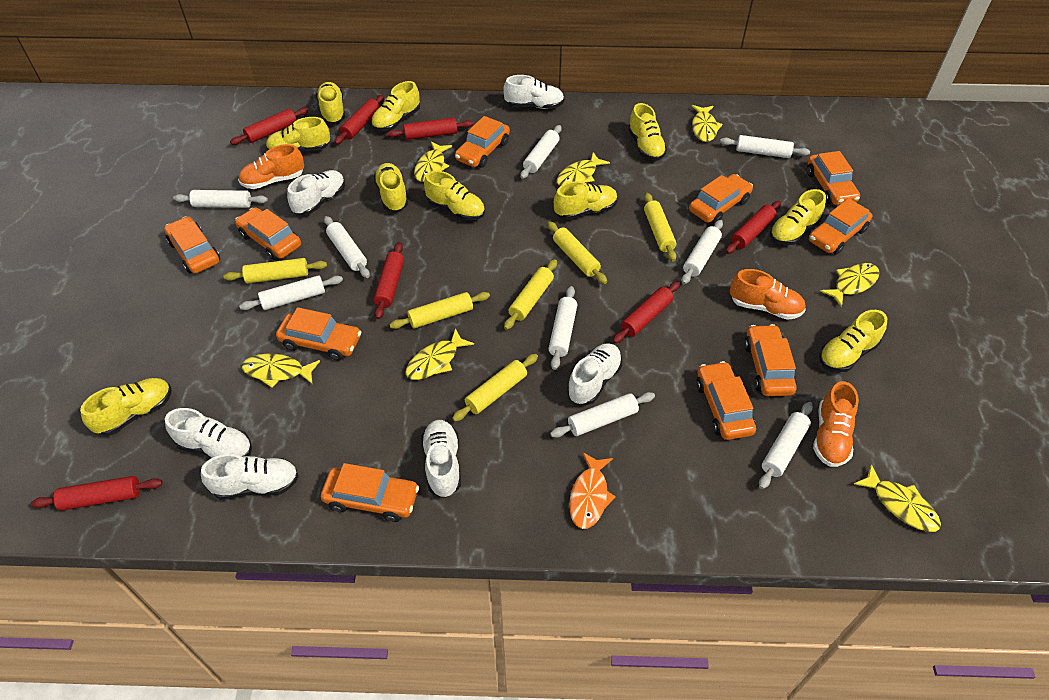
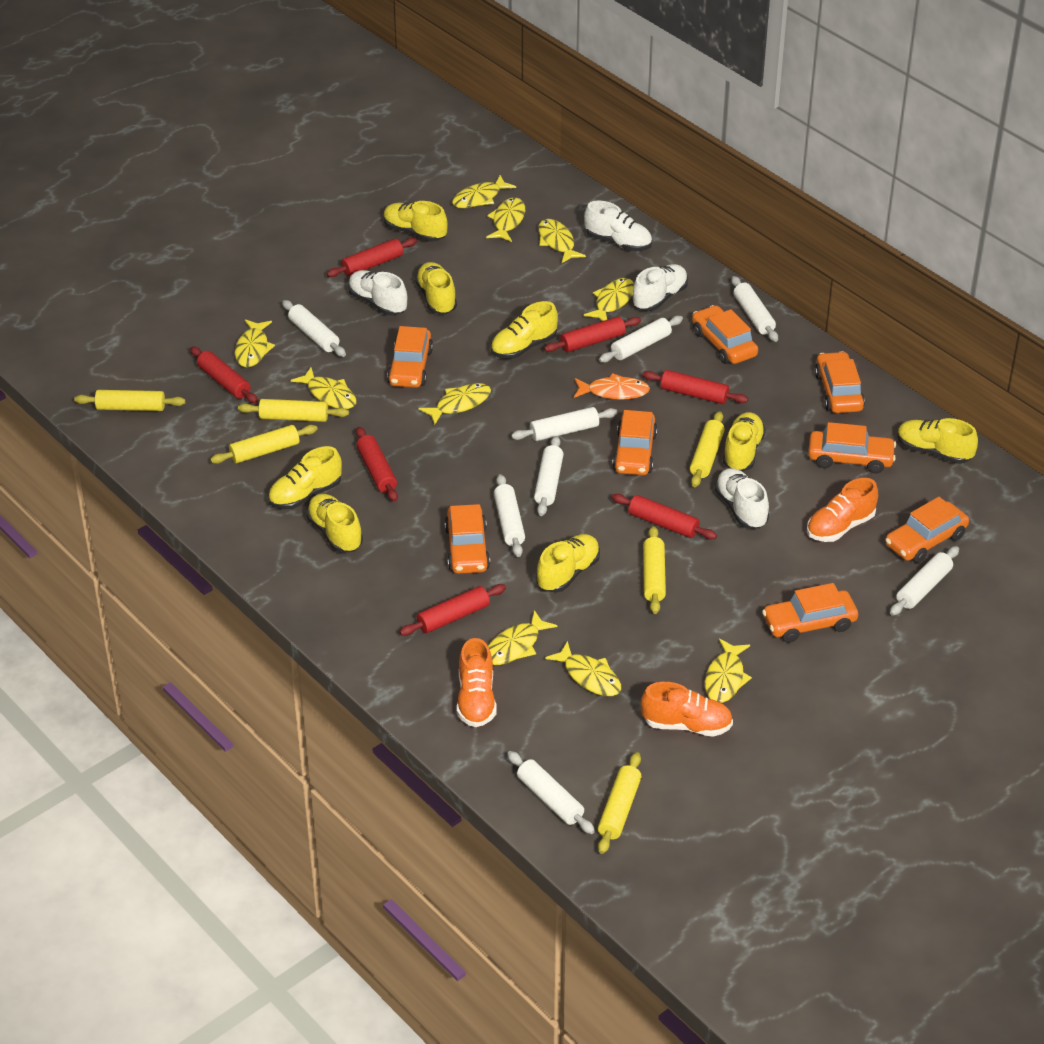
orange car: [164,216,220,274] [235,207,301,260] [276,307,361,361] [321,463,419,522] [455,116,510,168] [689,174,753,224] [696,361,756,440] [744,324,797,396] [807,151,860,205] [809,198,872,255] = 10 -> [387,326,433,388] [444,504,490,574] [612,410,658,475] [692,305,758,364] [762,583,858,643] [808,422,896,474] [815,351,865,413] [885,497,969,563] = 8
white rolling pin: [173,190,268,208] [239,275,343,310] [324,216,370,278] [520,125,562,179] [548,286,577,370] [550,392,655,438] [681,220,723,284] [720,135,810,158] [759,402,813,489] = 9 -> [282,300,346,357] [494,474,525,557] [507,751,595,834] [511,407,618,441] [534,436,564,516] [599,316,683,363] [731,276,778,342] [890,546,959,616] = 8
white shoe: [165,408,252,458] [201,454,299,500] [287,170,345,215] [421,420,461,497] [503,75,564,109] [567,343,622,405] = 6 -> [348,270,407,316] [584,201,652,251] [632,264,688,311] [714,468,769,529] = 4
yellow fish: [242,354,320,388] [405,328,474,380] [414,141,452,182] [557,152,610,186] [692,105,723,142] [820,263,879,307] [854,464,941,532] = 7 -> [235,319,275,368] [291,367,356,409] [418,383,491,425] [452,175,516,208] [486,197,525,242] [488,610,558,665] [538,219,586,263] [545,641,621,696] [583,278,634,321] [705,639,752,703] = 10
yellow shoe: [80,378,172,436] [266,117,330,152] [316,82,345,124] [371,81,420,131] [373,163,408,212] [424,171,485,221] [554,181,618,220] [628,103,667,161] [770,189,826,245] [819,310,888,372] = 10 -> [268,446,342,509] [306,494,363,553] [384,201,448,242] [415,262,457,314] [491,301,558,359] [537,534,600,593] [723,412,766,471] [897,418,978,464] = 8

